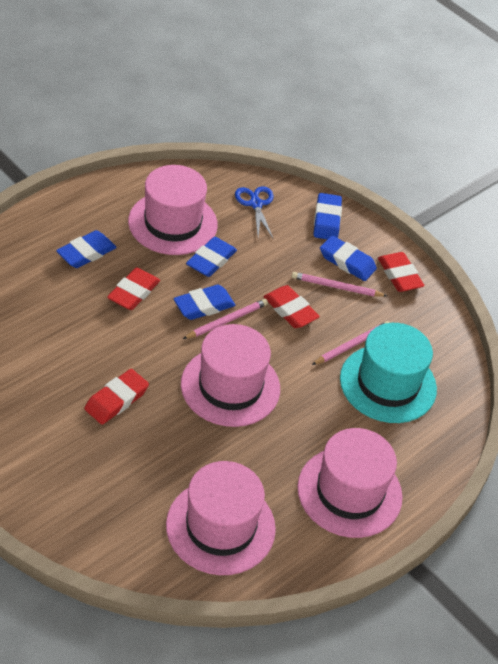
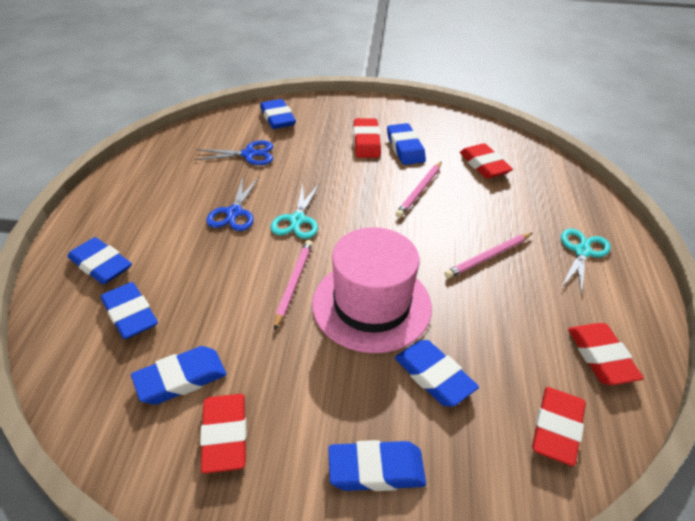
blue eraser: [56,230,117,268] [173,285,236,320] [186,237,237,277] [314,193,342,239] [320,236,377,281] = 5 -> [67,237,132,284] [101,282,158,339] [131,346,227,405] [260,99,296,129] [328,440,426,491] [387,123,426,165] [395,340,479,406] = 7
blue scissors: [235,186,274,238] = 1 -> [194,140,273,165] [206,177,259,231] = 2
pink hat: [128,165,218,255] [166,461,276,575] [181,324,280,427] [297,428,403,538] = 4 -> [312,227,432,353] = 1
red eraser: [84,369,149,425] [107,268,160,310] [263,285,320,328] [378,252,424,292] = 4 -> [200,394,247,474] [354,118,381,158] [460,143,513,179] [532,387,586,466] [568,323,644,385] = 5
turquoise hat: [340,323,437,423] = 1 -> none = 0
turquoise scissors: none = 0 -> [271,183,319,239] [561,229,611,296] = 2

